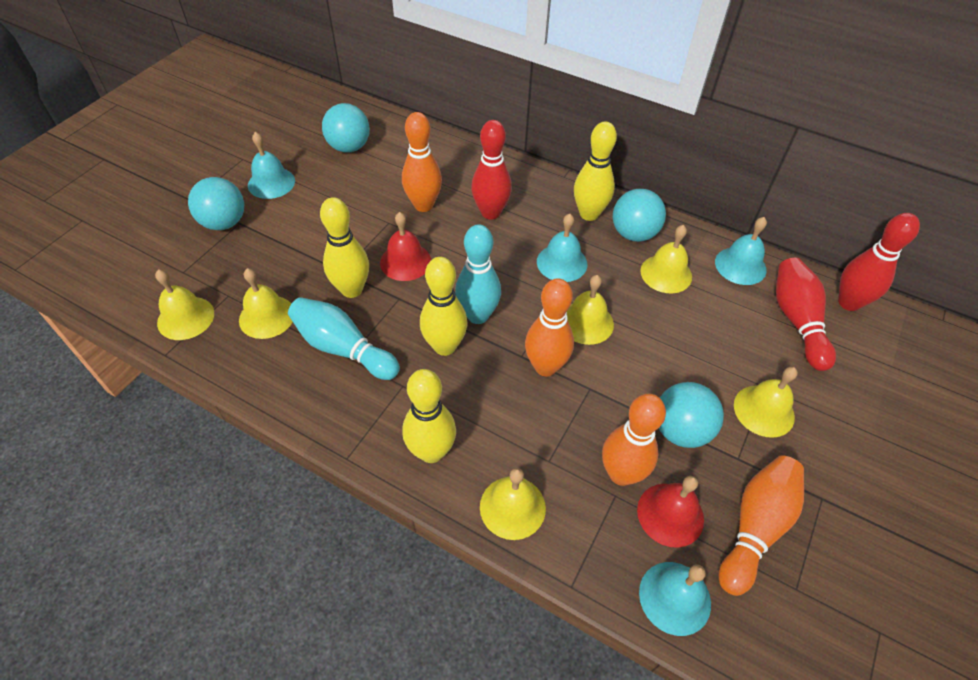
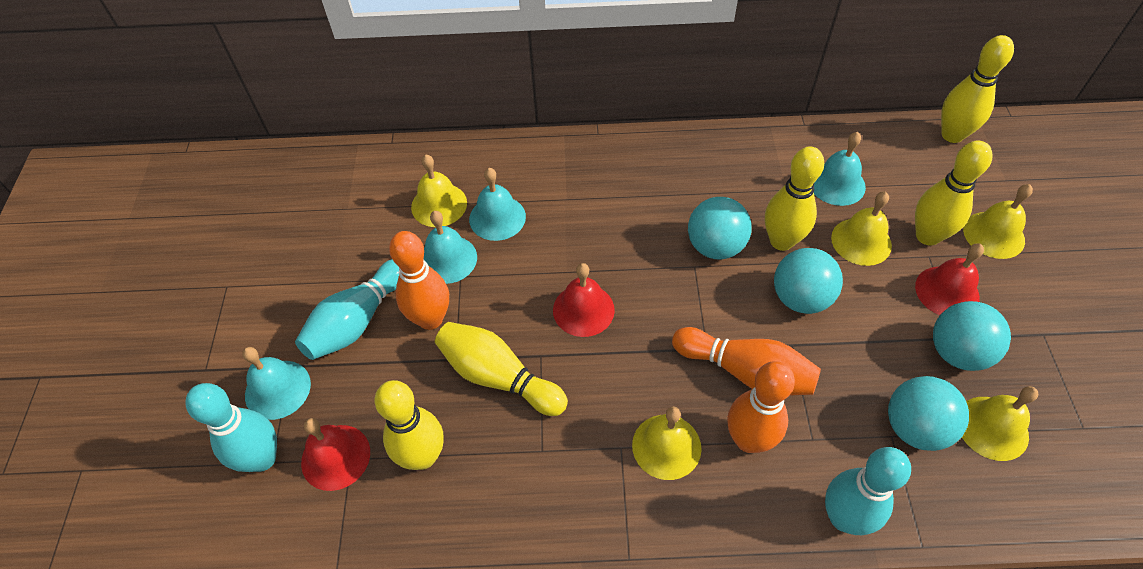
orange bowling pin: [402,112,442,212] [525,278,574,376] [602,394,666,486] [719,455,804,596] = 4 -> [389,231,449,330] [672,327,821,396] [727,361,795,453] = 3
red bell: [380,212,431,281] [637,476,704,548] = 2 -> [301,418,370,491] [553,263,615,337] [915,243,984,315] = 3
red bowling pin: [471,120,512,220] [776,258,836,371] [838,213,920,311] = 3 -> none = 0
turquoise bowling pin: [288,297,400,380] [455,225,501,324] = 2 -> [185,383,277,472] [295,259,399,360] [825,447,911,535] = 3
yellow bell: [155,269,214,340] [239,268,293,339] [480,468,546,540] [567,275,614,345] [640,225,692,293] [734,367,798,438] = 6 -> [411,155,467,227] [632,406,702,480] [831,191,892,266] [962,386,1038,461] [963,184,1033,259] = 5
yellow bowling pin: [320,197,369,298] [402,369,456,463] [420,257,467,356] [574,122,617,221] = 4 -> [375,380,444,470] [435,322,568,416] [765,147,824,251] [915,141,993,246] [941,35,1014,143] = 5

